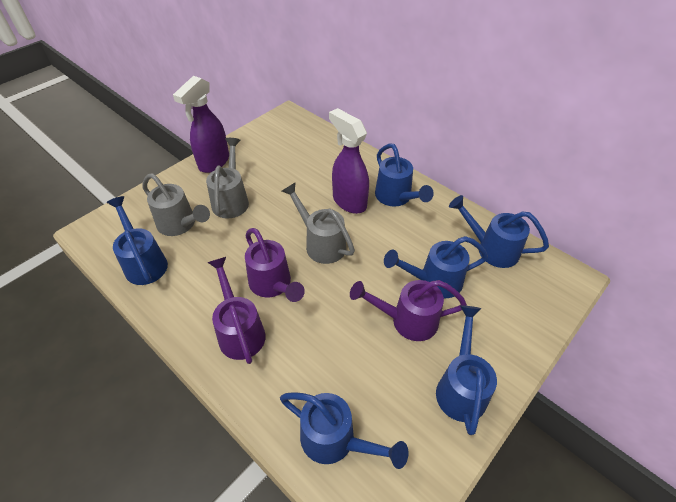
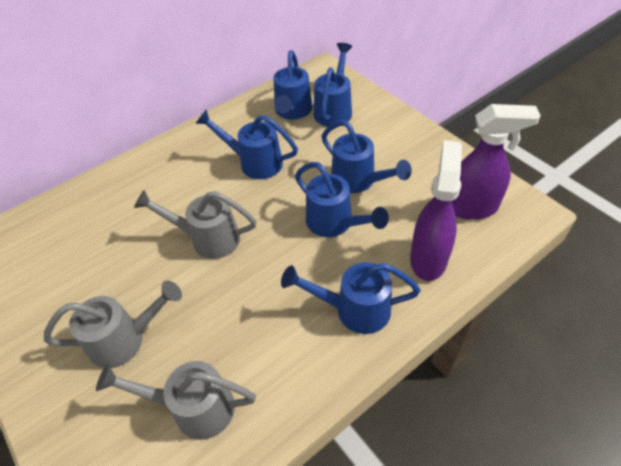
purple watering can: [207,257,266,364] [245,228,305,302] [350,280,467,341] = 3 -> none = 0

